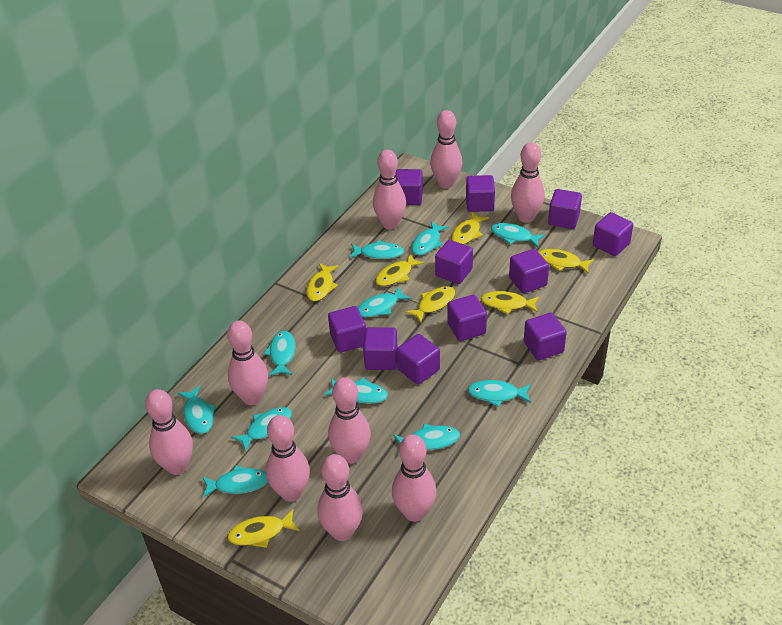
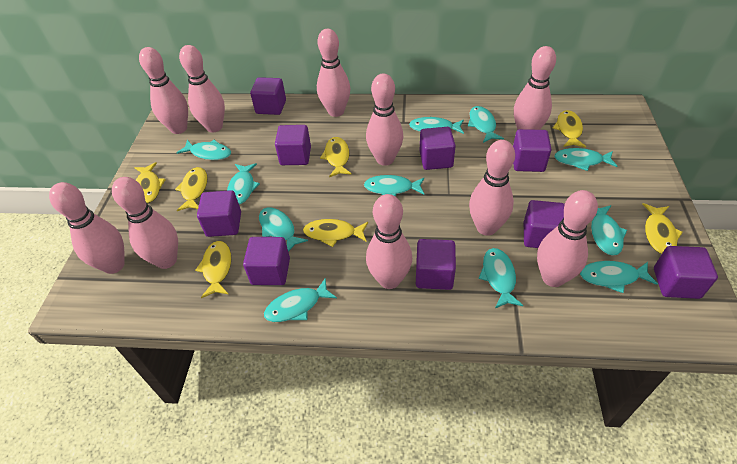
pink bowling pin: [145,389,193,475] [227,321,268,405] [266,415,310,502] [318,454,363,541] [328,377,371,464] [373,150,406,230] [392,435,437,522] [430,110,462,189] [511,142,545,223] = 9 -> [49,182,125,274] [112,177,178,269] [139,47,188,134] [179,45,225,132] [317,29,351,117] [366,74,403,166] [366,194,412,289] [469,140,515,236] [514,46,556,130] [537,190,598,287] = 10
purple cube: [328,306,366,353] [363,327,398,370] [396,169,423,205] [397,334,440,385] [435,240,473,284] [447,295,487,341] [466,175,495,212] [509,249,549,294] [524,313,567,361] [548,189,582,229] [593,212,633,256] = 11 -> [197,190,241,237] [243,237,290,285] [250,77,286,115] [275,125,311,165] [416,239,456,290] [420,127,456,170] [513,129,552,172] [524,200,565,248] [654,246,718,299] = 9

